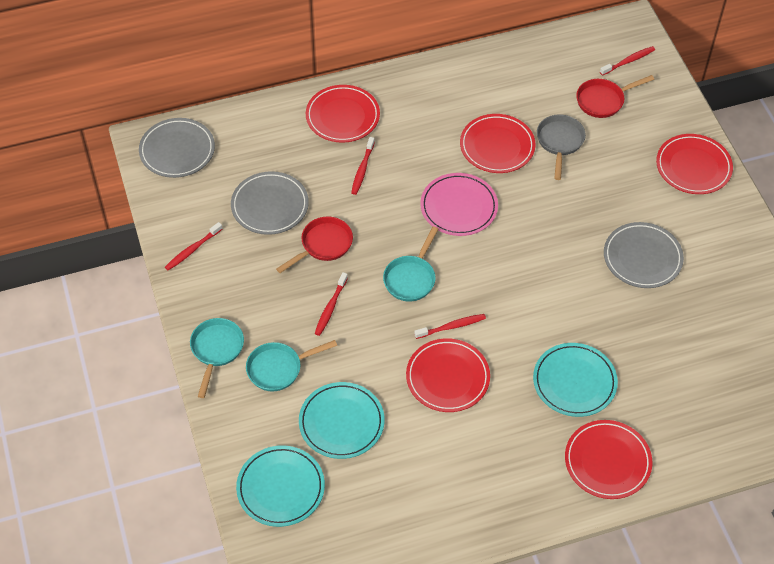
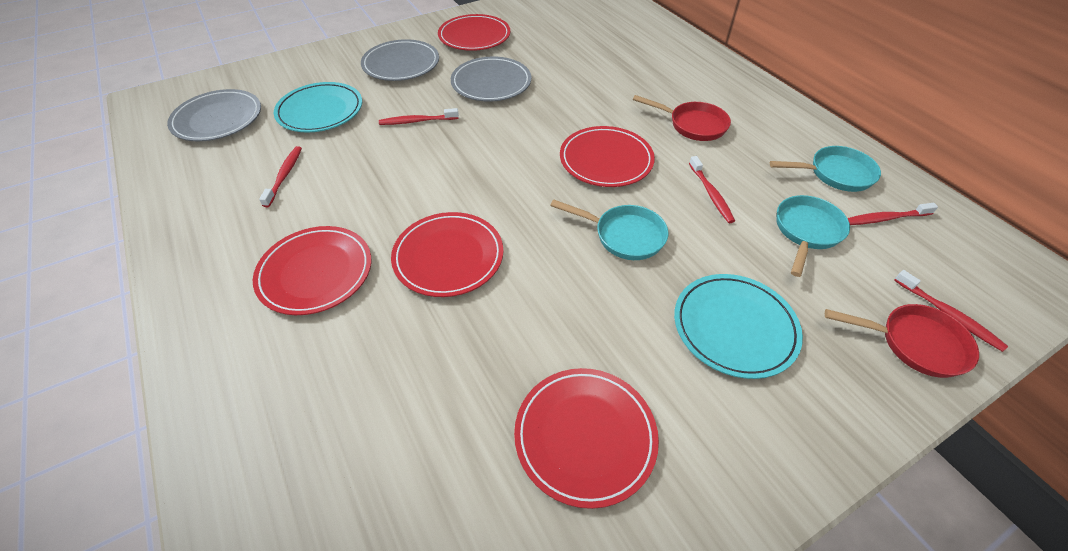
grey pan: [537,114,586,180] = 1 -> none = 0
pink plate: [420,173,498,236] = 1 -> none = 0
turquoise plate: [236,445,325,527] [299,382,385,459] [533,343,618,417] = 3 -> [274,82,362,132] [674,274,803,379] = 2

